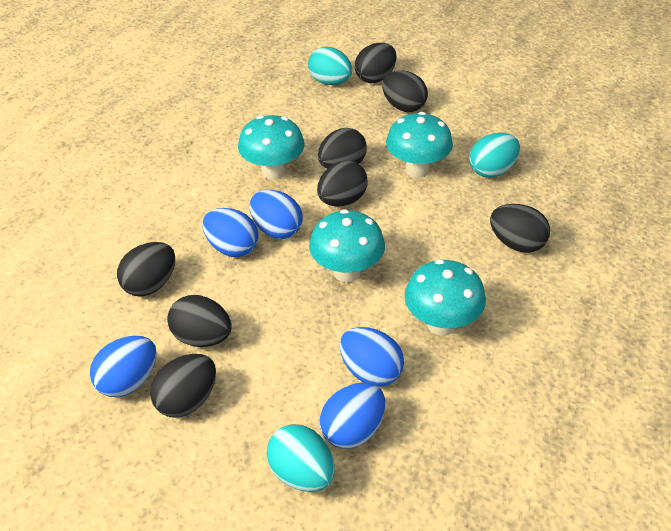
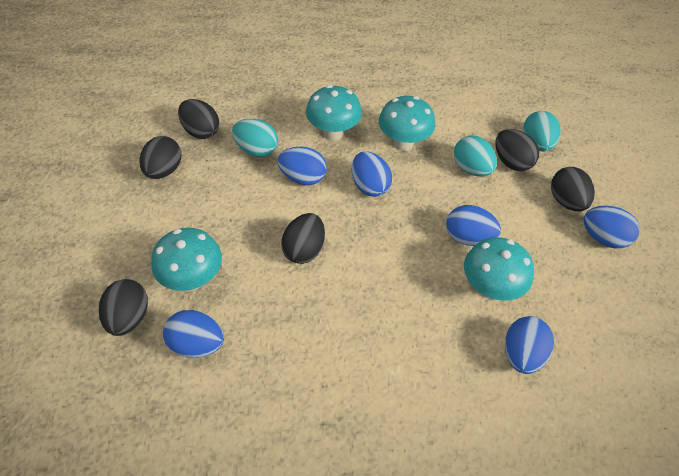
black egg: [117,242,175,296] [150,354,216,418] [167,295,232,347] [317,161,368,207] [318,128,367,169] [355,43,397,83] [382,70,428,112] [490,204,550,253] = 8 -> [99,279,148,336] [139,136,182,179] [178,99,219,139] [281,213,325,264] [495,129,539,171] [551,167,595,211] = 6
blue egg: [90,336,157,397] [202,208,259,257] [250,190,303,239] [320,382,385,449] [340,327,404,387] = 5 -> [163,310,224,358] [278,147,327,185] [351,151,392,197] [446,205,501,246] [505,316,554,374] [584,206,640,248] = 6

